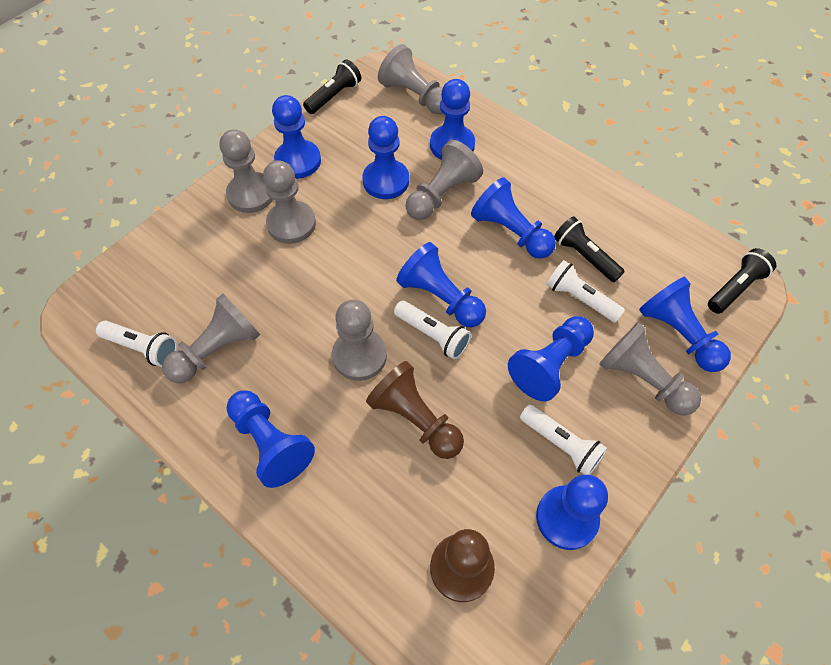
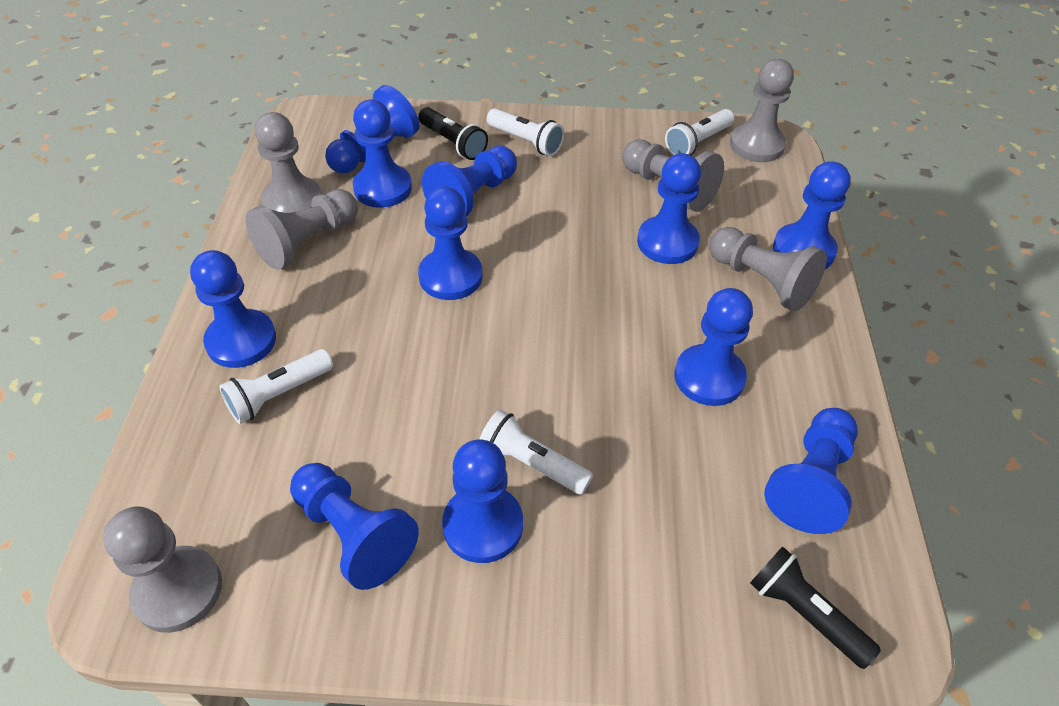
black flashlight: [303,59,361,114] [554,216,625,282] [708,248,776,314] = 3 -> [418,107,488,160] [750,546,881,669] = 2
blue pawn: [226,390,315,488] [272,95,321,179] [362,116,409,199] [396,242,486,327] [430,79,475,160] [471,177,556,259] [508,316,594,401] [536,475,608,550] [639,276,731,372] = 9 -> [190,250,276,368] [290,463,419,590] [325,85,420,173] [353,100,412,208] [418,187,483,300] [422,146,517,216] [442,440,523,563] [637,153,701,264] [674,288,753,406] [764,408,858,534] [773,161,851,269] = 11
brown pawn: [366,361,464,459] [430,529,495,602] = 2 -> none = 0
grey pawn: [162,294,260,383] [220,129,273,213] [263,160,316,244] [332,300,387,381] [378,44,443,114] [405,140,483,220] [599,322,701,416] = 7 -> [103,506,222,633] [246,189,358,270] [255,112,322,213] [622,140,724,212] [709,227,827,311] [730,59,794,162] = 6

